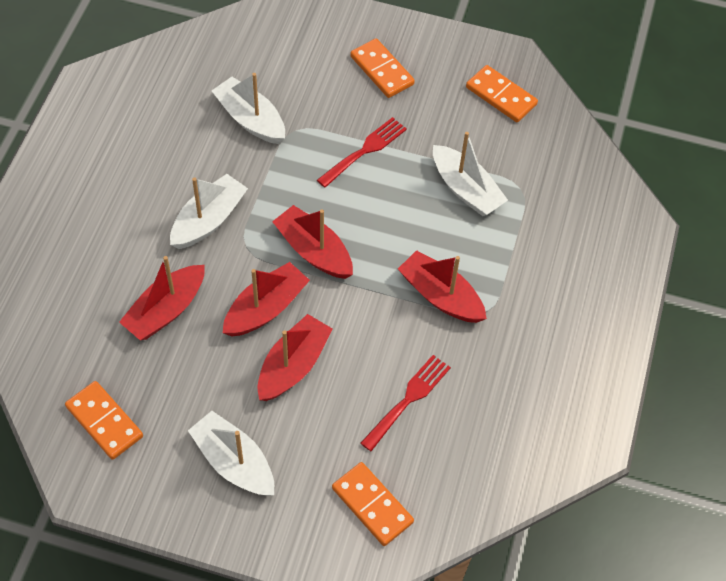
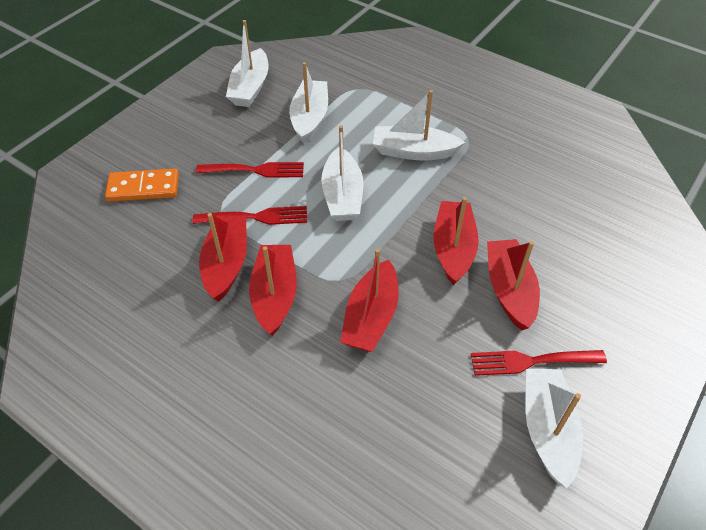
orange domino: [65,381,143,460] [332,462,414,546] [350,38,415,98] [466,65,538,122] = 4 -> [105,169,179,202] = 1
red fork: [317,117,407,188] [360,355,451,451] = 2 -> [193,206,307,225] [196,162,304,178] [471,350,607,376] = 3
white boat: [170,174,248,249] [188,411,274,496] [212,73,285,144] [433,132,508,216] = 4 -> [226,20,268,107] [289,62,328,144] [321,125,363,221] [373,90,465,160] [525,369,583,488] = 5

